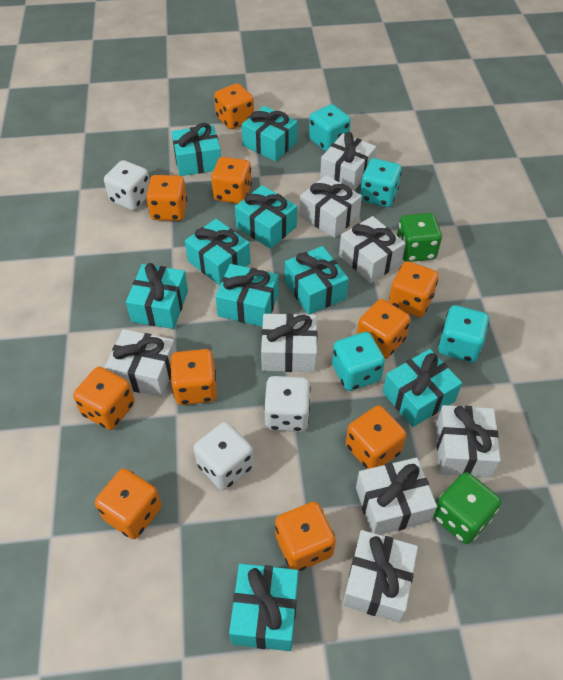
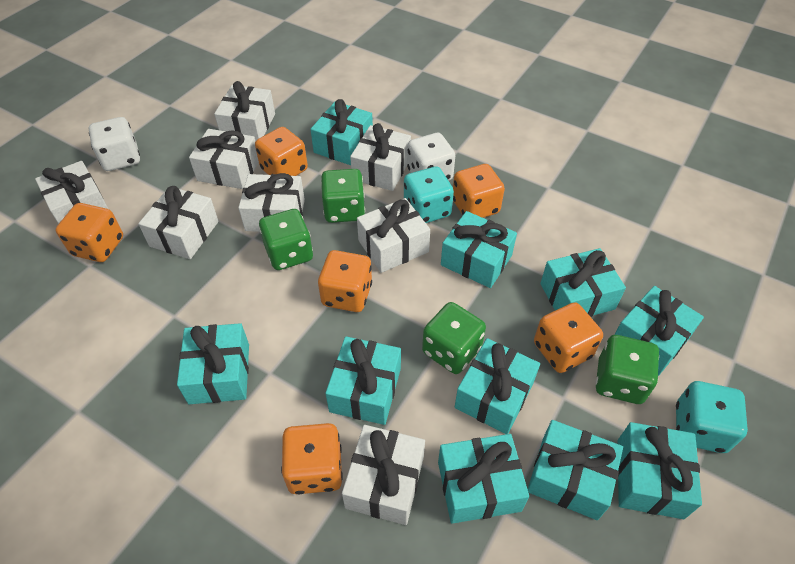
green dice: [397,213,442,262] [433,472,501,544] = 2 -> [259,209,313,270] [321,169,365,223] [422,302,486,374] [595,335,659,404] = 4
orange dice: [73,367,135,430] [95,469,162,539] [146,175,187,221] [170,349,217,405] [211,157,252,204] [214,83,254,129] [275,502,336,572] [346,405,406,469] [357,299,411,359] [389,261,439,317] = 10 -> [55,203,123,262] [255,127,308,176] [281,423,343,494] [318,250,372,312] [453,164,505,218] [534,302,603,373] = 6
turquoise dice: [309,104,351,151] [332,332,385,391] [360,158,402,207] [438,305,489,362] = 4 -> [404,166,454,223] [676,381,748,453] = 2
turquoise gift: [126,263,188,329] [171,123,221,176] [185,219,251,286] [215,264,278,327] [229,564,298,651] [235,185,297,249] [241,106,298,161] [285,246,349,315] [383,349,462,427] = 9 -> [177,323,249,404] [310,99,373,165] [325,336,401,425] [438,434,529,524] [441,211,517,288] [455,338,540,434] [528,420,623,520] [540,248,626,317] [615,286,704,376] [618,422,702,519] = 10
white dice: [104,160,150,211] [194,422,254,490] [264,376,311,432] = 3 -> [89,117,140,171] [407,133,455,181] = 2

